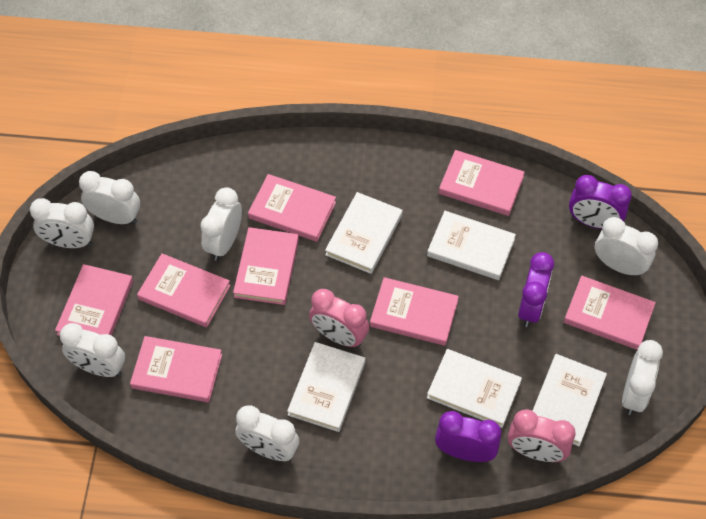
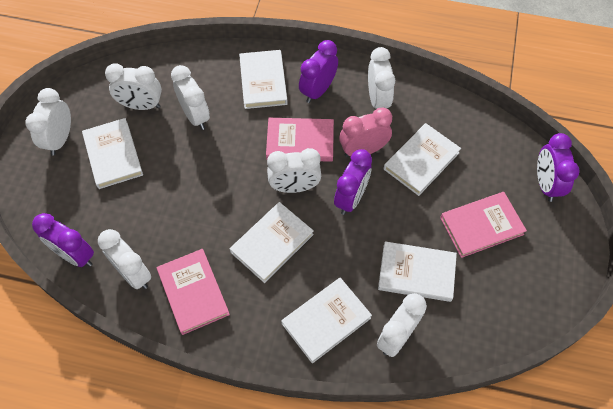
pink book: [55,264,133,336] [130,336,222,402] [137,253,231,327] [233,227,299,305] [248,174,336,242] [370,277,459,346] [439,150,525,216] [564,276,656,350] = 8 -> [157,249,230,335] [266,118,334,162] [440,192,527,258] = 3
pink clock: [309,289,369,347] [508,409,576,462] = 2 -> [339,107,392,157] = 1
purple clock: [435,411,501,462] [518,252,554,327] [569,175,632,229] = 3 -> [32,213,94,267] [299,40,338,103] [334,149,372,215] [537,133,580,202] = 4
white book: [287,342,365,432] [325,192,403,274] [427,211,516,280] [427,349,522,428] [533,354,607,446] = 5 -> [82,118,143,189] [230,202,314,283] [239,50,288,109] [281,278,372,364] [378,241,457,302] [383,123,461,196] = 6

